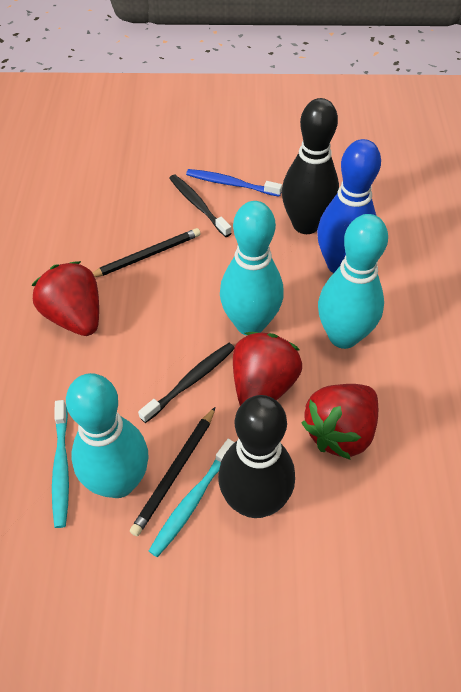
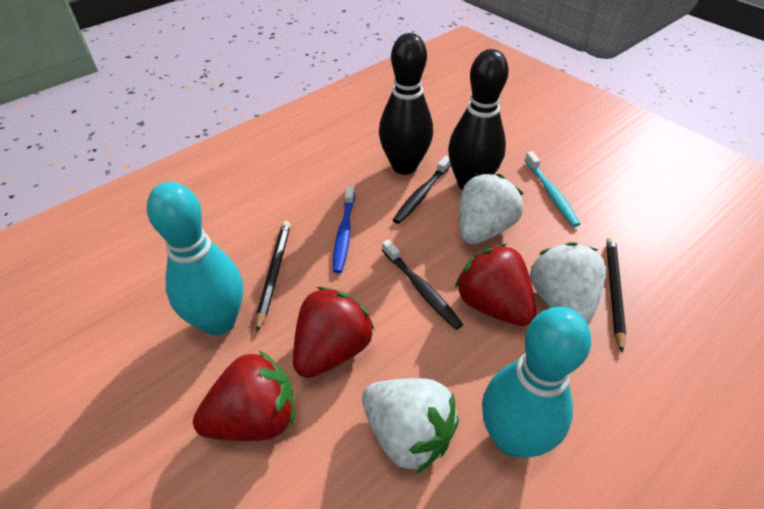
blue bowling pin: [317,139,381,273] = 1 -> none = 0
turquoise bowling pin: [66,373,149,498] [220,201,284,335] [318,214,388,349] = 3 -> [147,182,243,336] [482,307,591,458] = 2
turquoise toothbrush: [52,400,69,528] [149,439,235,557] = 2 -> [525,151,580,227] = 1
white strawberry: none = 0 -> [362,378,459,474] [459,174,524,244] [530,242,606,325] = 3

